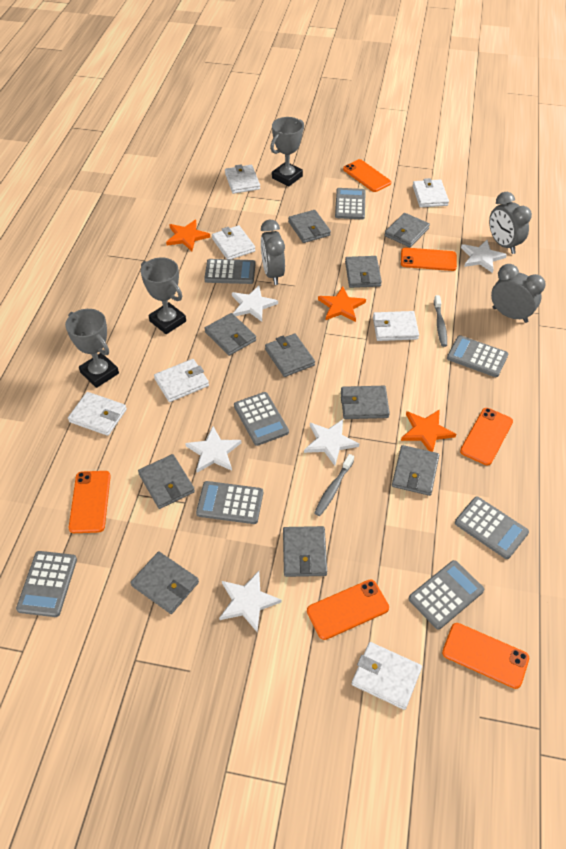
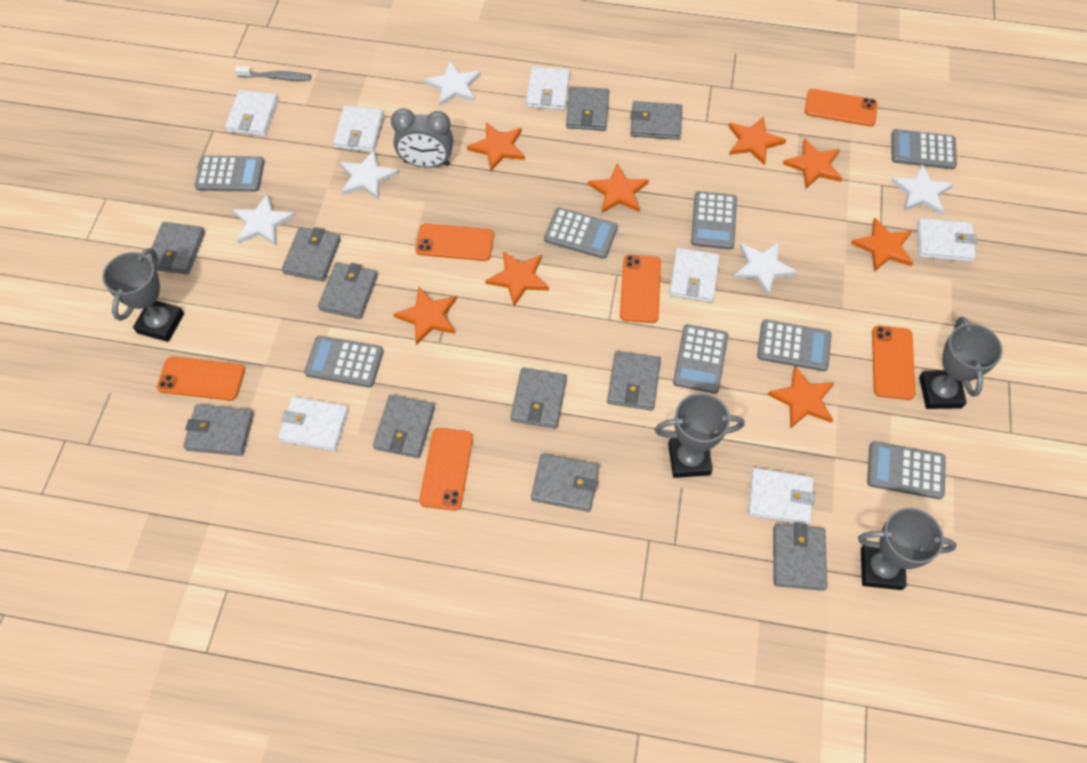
grey clock: [261,220,285,285] [489,192,532,254] [491,264,546,323] = 3 -> [391,108,453,168] = 1
grey toothbrush: [314,454,354,516] [434,295,447,347] = 2 -> [235,66,311,81] = 1
grey trophy: [65,309,119,388] [141,258,186,334] [270,117,304,186] = 3 -> [102,248,184,342] [655,393,744,478] [858,508,957,590] [919,317,1003,409] = 4
grey wallet: [131,551,199,614] [138,454,195,509] [204,313,256,356] [265,334,315,377] [283,526,327,577] [288,210,331,243] [341,386,390,419] [345,256,382,288] [385,213,430,247] [392,445,439,496] = 10 -> [148,222,205,274] [183,405,254,456] [282,227,341,281] [318,262,378,319] [373,395,435,458] [511,368,567,428] [531,454,599,512] [566,86,609,131] [607,351,661,410] [630,101,682,140] [773,523,827,591] = 11
orange star: [166,220,210,251] [318,286,366,322] [401,409,456,452] = 3 -> [393,286,457,345] [467,122,525,171] [485,251,549,306] [588,164,649,213] [729,116,786,166] [767,366,834,429] [783,139,842,189] [851,218,913,272] = 8

